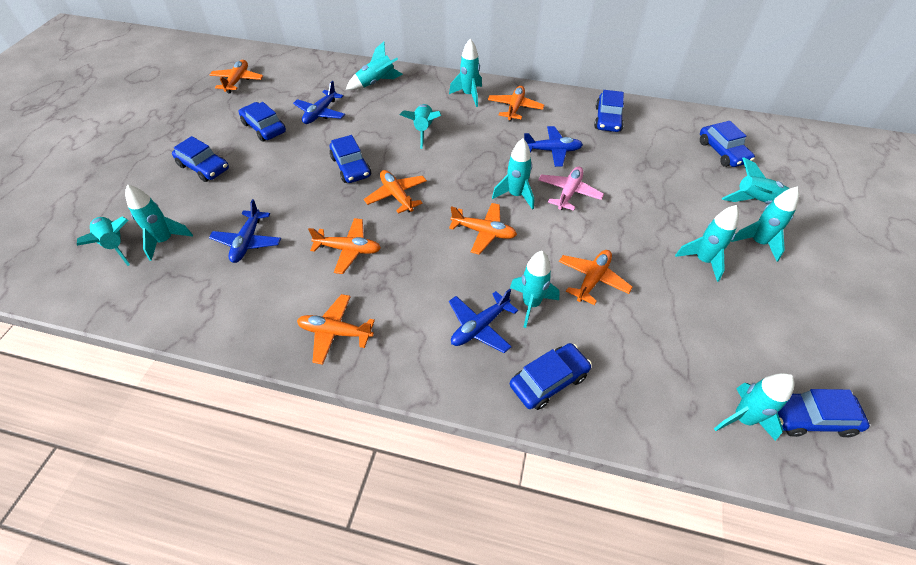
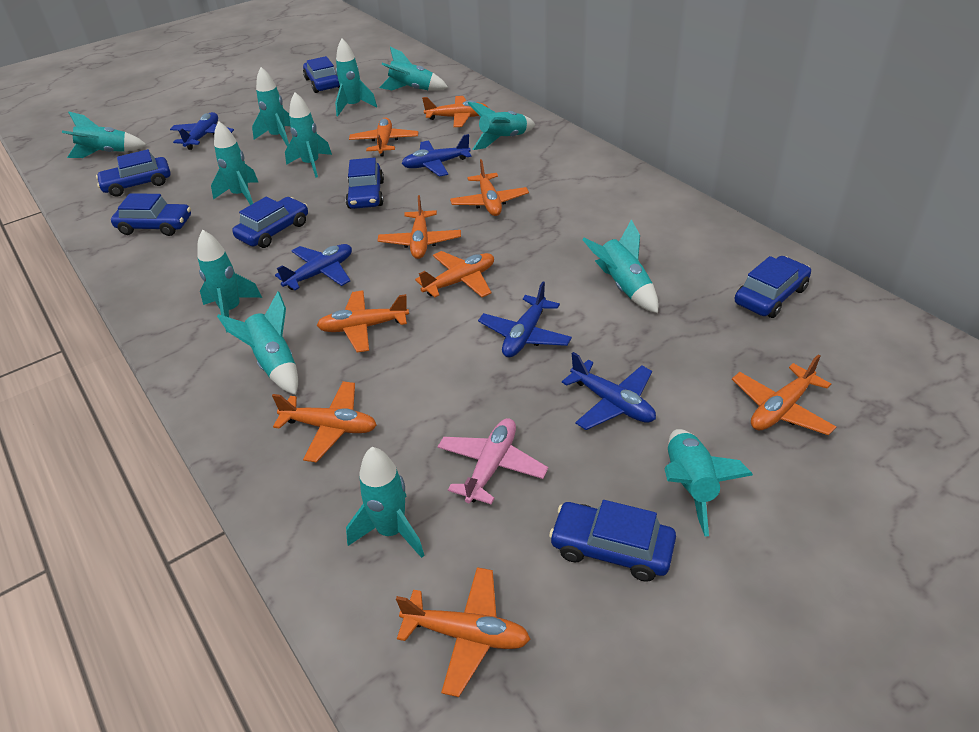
blue plane: [209,199,281,263] [293,81,345,124] [449,289,518,353] [524,126,583,167] = 4 -> [170,112,234,150] [275,244,352,290] [401,134,472,177] [478,282,572,358] [562,352,656,430] = 5
orange plane: [210,60,263,94] [297,294,375,365] [308,218,381,274] [364,170,427,214] [449,203,517,254] [488,86,544,122] [559,250,633,305] = 7 -> [272,381,377,463] [317,290,409,353] [349,117,418,157] [378,195,461,259] [396,567,530,697] [415,251,494,298] [422,96,488,127] [450,159,529,216] [732,354,836,435] = 9
turquoise rocket: [77,217,130,266] [125,184,193,261] [346,42,403,90] [400,104,441,149] [449,39,482,107] [492,139,534,210] [510,251,560,328] [675,205,739,282] [714,373,795,441] [722,157,790,204] [731,186,799,262] = 11 -> [62,111,147,158] [197,229,262,332] [211,121,258,205] [217,291,298,395] [252,67,290,147] [285,92,332,178] [335,39,377,116] [346,447,424,558] [379,47,448,91] [467,102,536,150] [582,219,658,313] [664,429,753,536] = 12

